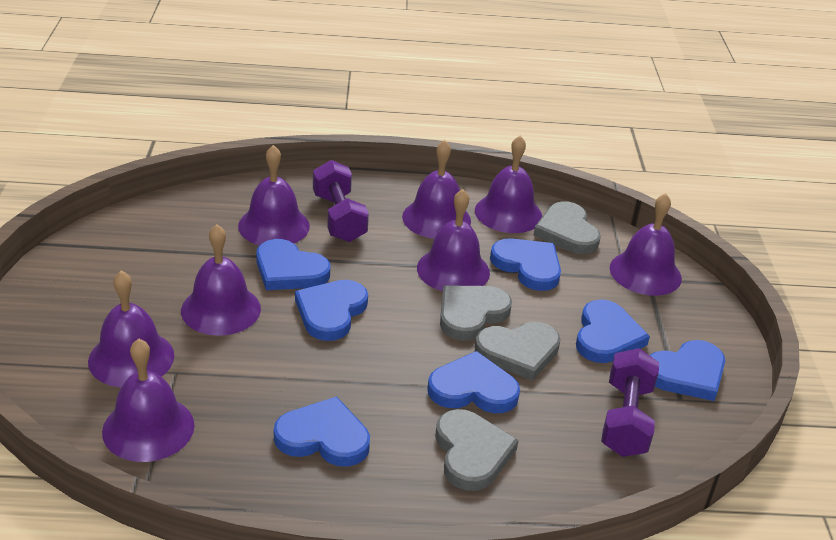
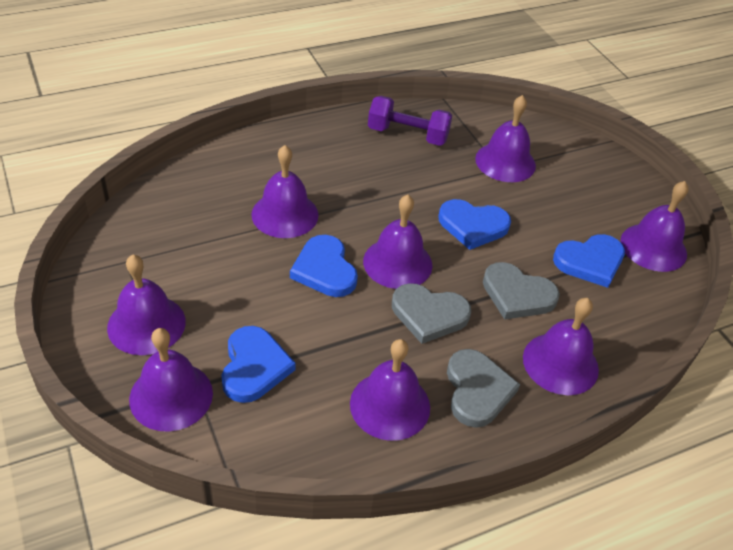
blue heart: [256,239,331,290] [274,396,370,467] [295,280,368,341] [427,351,520,413] [490,238,561,291] [576,299,650,363] [650,340,725,401] = 7 -> [221,326,296,403] [290,235,358,297] [438,199,511,250] [553,234,625,288] = 4
grey heart: [435,409,519,491] [440,285,512,341] [475,322,561,381] [534,201,601,254] = 4 -> [392,283,471,344] [447,349,520,428] [483,262,560,320] = 3
purple dumbbell: [313,160,369,242] [601,348,659,457] = 2 -> [368,96,452,146] = 1

